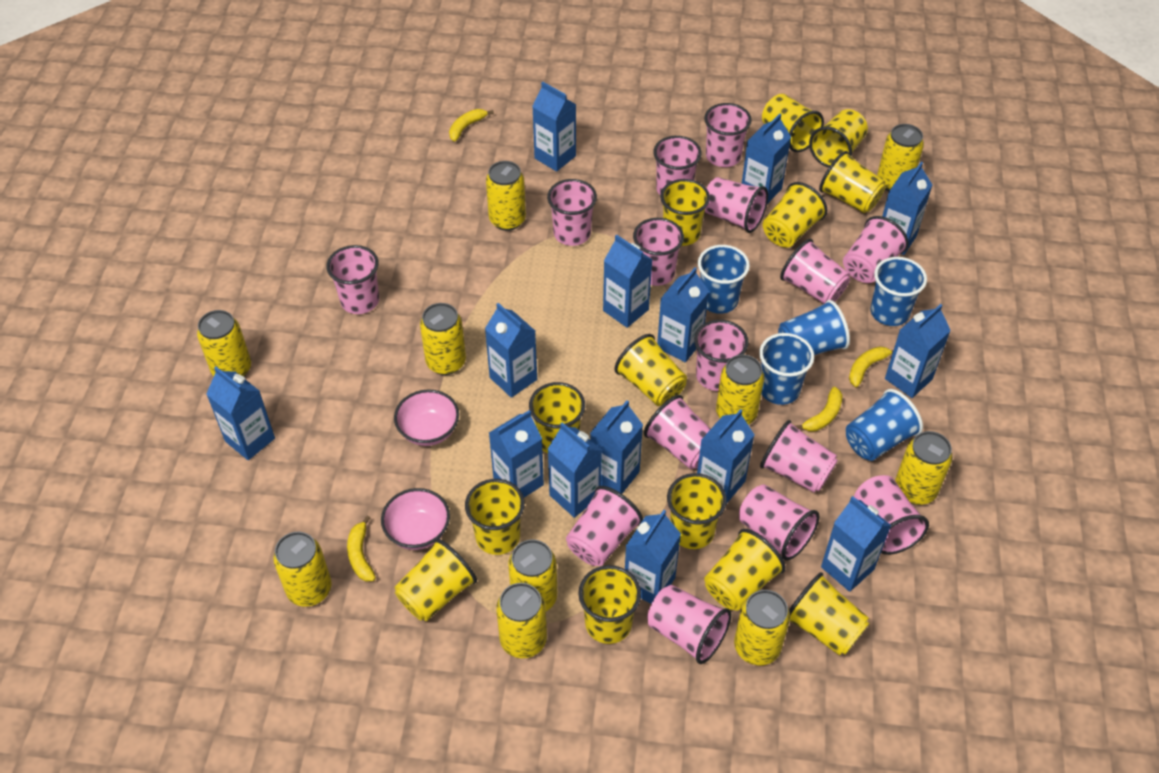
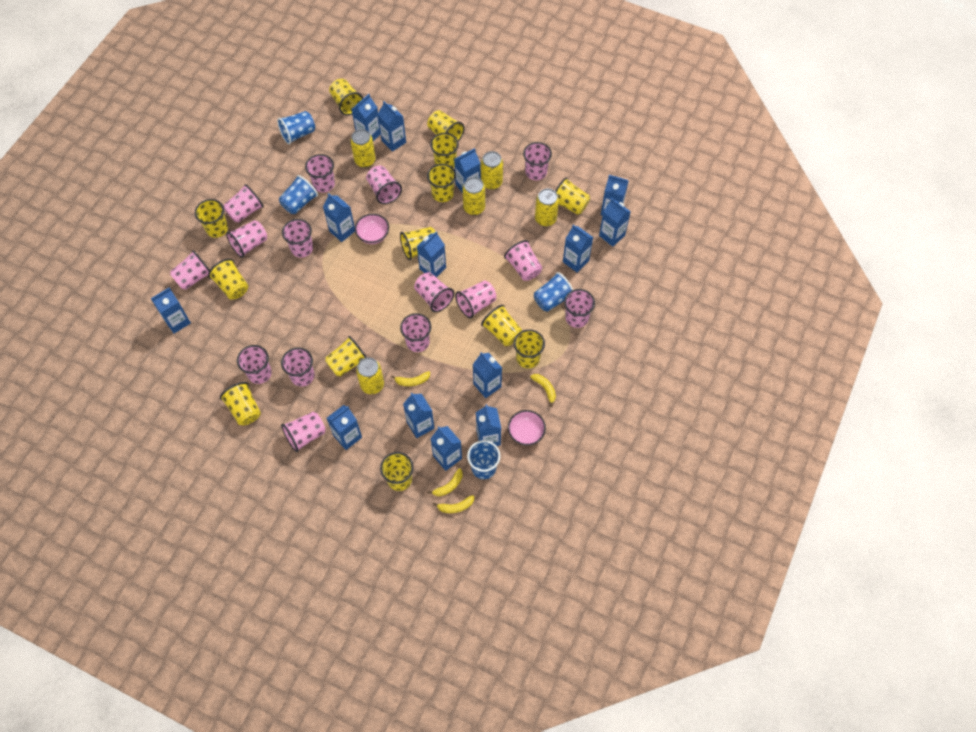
blue cup: [698,245,750,314] [759,333,814,405] [778,300,850,355] [846,389,923,461] [870,257,927,326] = 5 -> [277,111,315,145] [279,175,318,214] [467,440,500,479] [534,272,573,312] = 4
yellow can: [197,310,251,377] [273,532,331,607] [420,303,466,375] [486,161,526,231] [496,583,547,658] [508,539,557,611] [716,355,764,425] [734,590,790,665] [877,124,924,192] [895,431,953,505] = 10 -> [351,129,376,168] [356,357,384,394] [463,177,485,215] [481,151,503,190] [535,188,559,227] = 5

